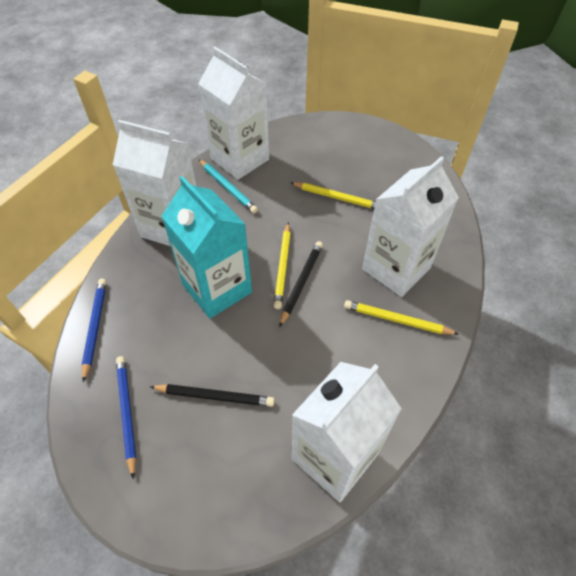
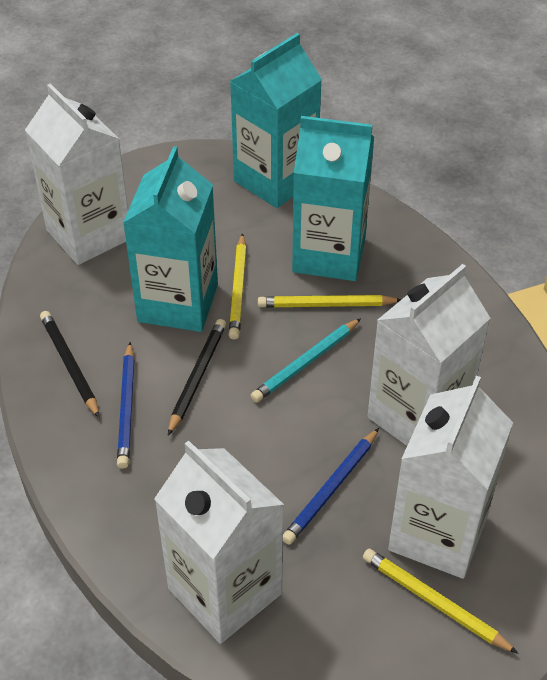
turquoise carton: [161,176,252,319] = 1 -> [123,146,218,332] [230,33,322,208] [292,116,374,281] = 3

